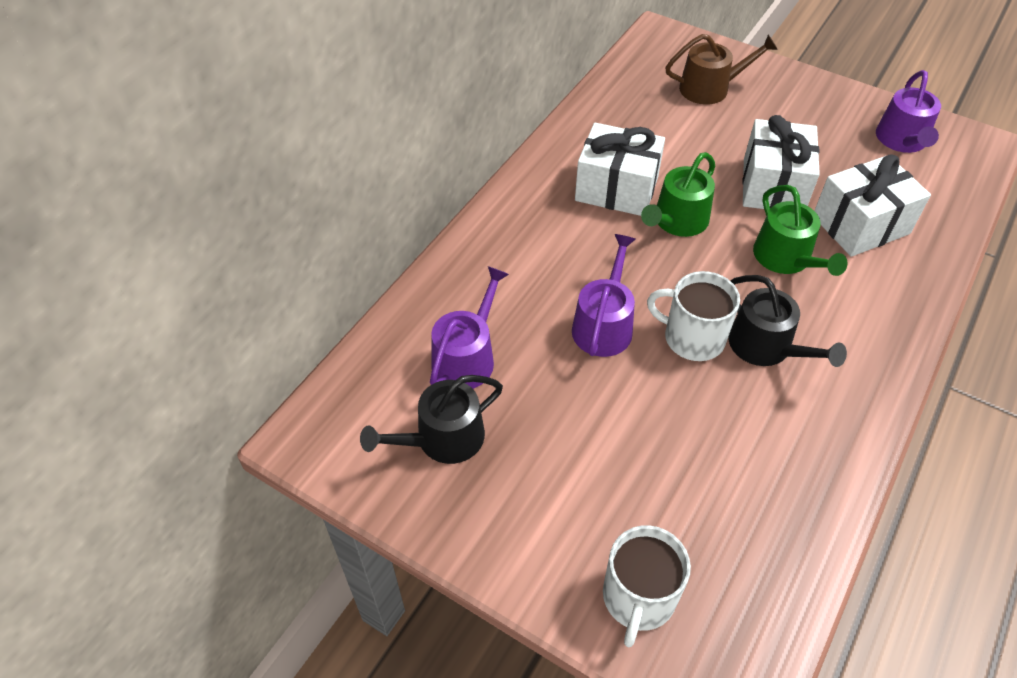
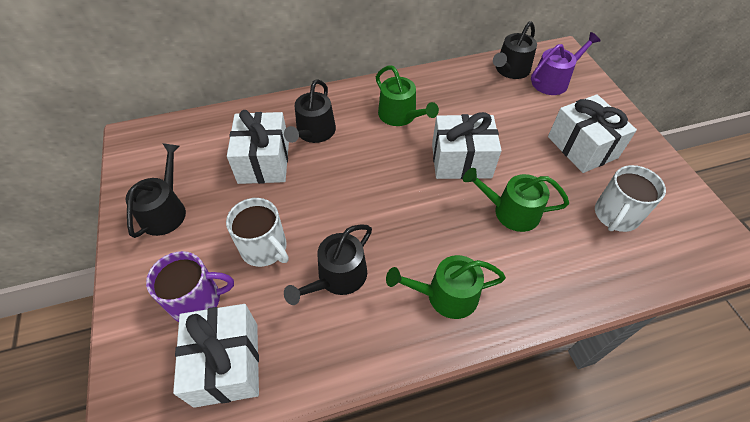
black watering can: [360,375,503,464] [729,275,847,367] = 2 -> [126,143,186,238] [284,79,336,143] [284,224,372,305] [493,21,537,79] = 4
brown watering can: [665,34,778,104] = 1 -> none = 0
green watering can: [641,152,715,237] [753,185,847,276] = 2 -> [376,66,439,126] [386,255,506,319] [463,168,569,232] = 3
purple mug: none = 0 -> [146,251,234,322] = 1
purple watering can: [430,266,509,389] [572,234,636,357] [876,70,941,153] = 3 -> [531,32,601,95] = 1
white gift: [575,123,665,216] [742,115,820,209] [814,155,931,257] = 3 -> [173,304,259,408] [227,110,289,184] [432,112,502,179] [548,94,637,173] = 4

